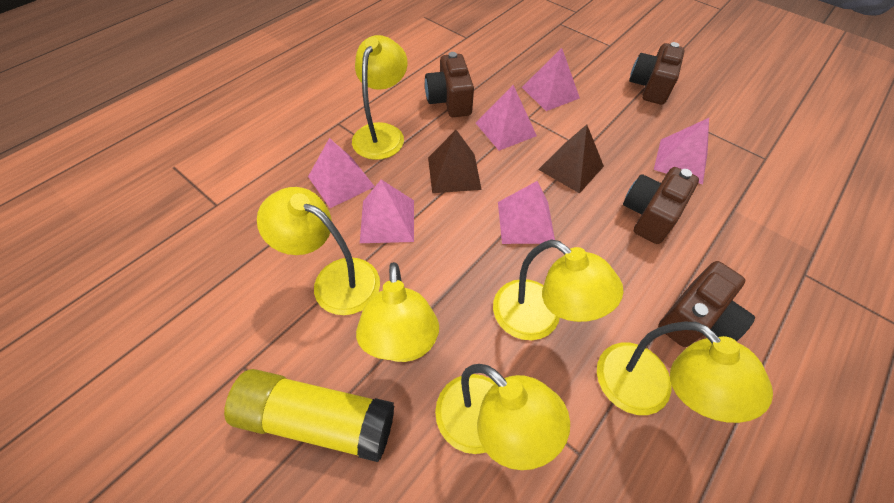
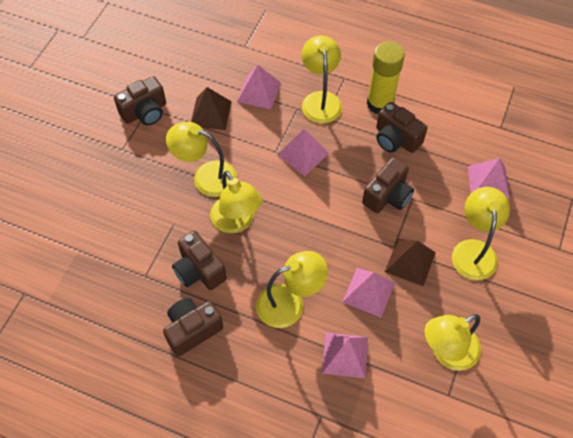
brown camera: [425,52,474,117] [623,167,699,244] [629,42,685,105] [658,261,755,347] = 4 -> [114,76,166,125] [163,298,224,357] [172,231,227,290] [362,157,414,213] [376,102,428,153] = 5
pink pyramid: [308,138,375,208] [360,180,414,243] [476,85,537,151] [498,181,555,244] [522,48,580,111] [654,118,709,184] = 6 -> [237,65,281,110] [278,129,329,176] [322,333,368,378] [342,268,395,318] [468,158,510,199] = 5

